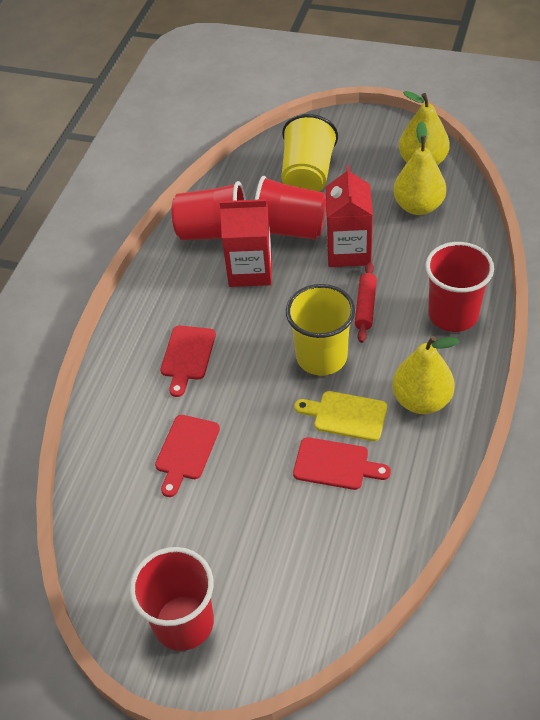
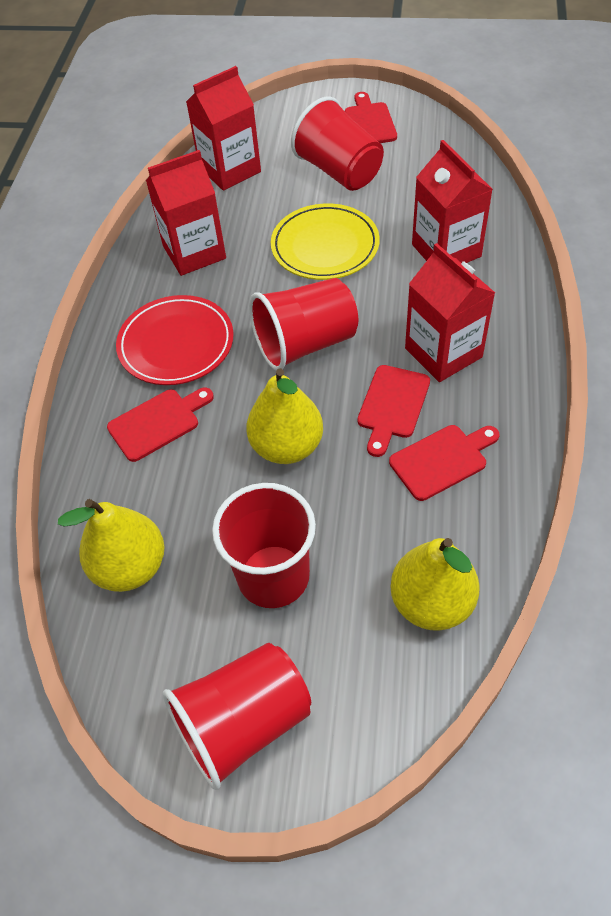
red carton: [220,199,272,287] [326,165,373,267] = 2 -> [146,150,226,276] [186,66,261,191] [405,243,495,382] [412,140,493,263] = 4
red cutting board: [155,415,220,497] [160,325,216,397] [293,437,391,490] = 3 -> [107,388,214,462] [345,92,397,143] [357,365,430,457] [389,425,500,501] = 4
red plate: none = 0 -> [116,295,234,385] = 1
red rolling pin: [355,262,377,343] = 1 -> none = 0
yellow cup: [281,114,338,192] [286,284,355,376] = 2 -> none = 0
yellow cutting board: [294,391,387,441] = 1 -> none = 0
yellow plate: none = 0 -> [271,203,380,280] = 1

